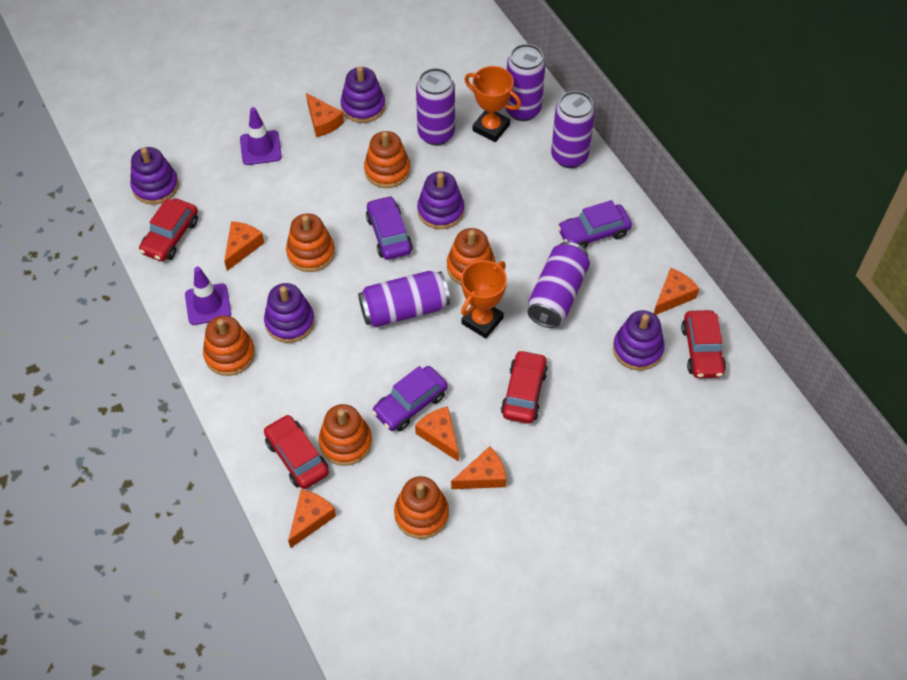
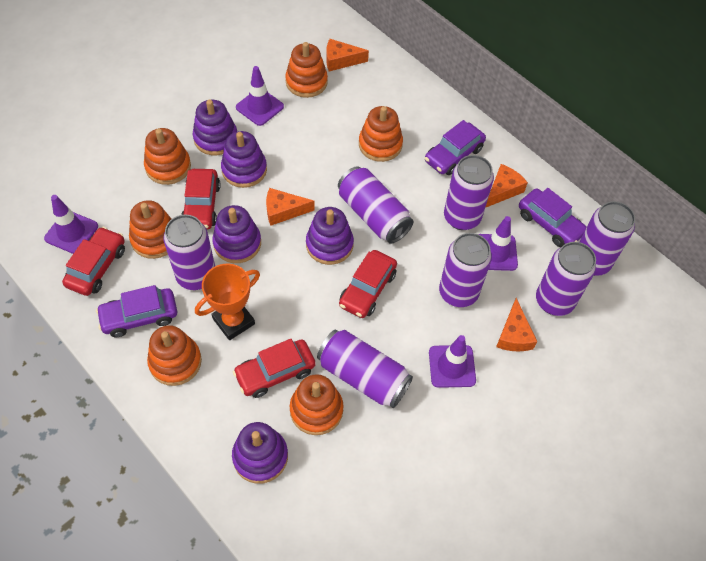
orange cheese: [224,221,264,271] [288,490,336,548] [306,93,344,137] [415,406,459,462] [451,446,506,489] [654,268,699,315] = 6 -> [266,188,315,226] [326,39,369,71] [485,164,528,208] [496,298,538,352] = 4
orange trophy: [461,260,507,339] [464,66,521,142] = 2 -> [195,264,260,340] = 1
purple can: [358,271,450,327] [416,68,455,145] [505,44,546,121] [527,242,590,328] [551,91,595,168] = 5 -> [163,214,215,290] [317,330,413,408] [338,166,414,244] [439,233,492,307] [444,155,494,230] [536,242,596,316] [579,201,635,276] = 7
purple traffic cone: [185,267,231,325] [240,107,282,165] = 2 -> [44,195,98,254] [236,66,284,126] [429,335,476,388] [479,216,518,271] = 4

